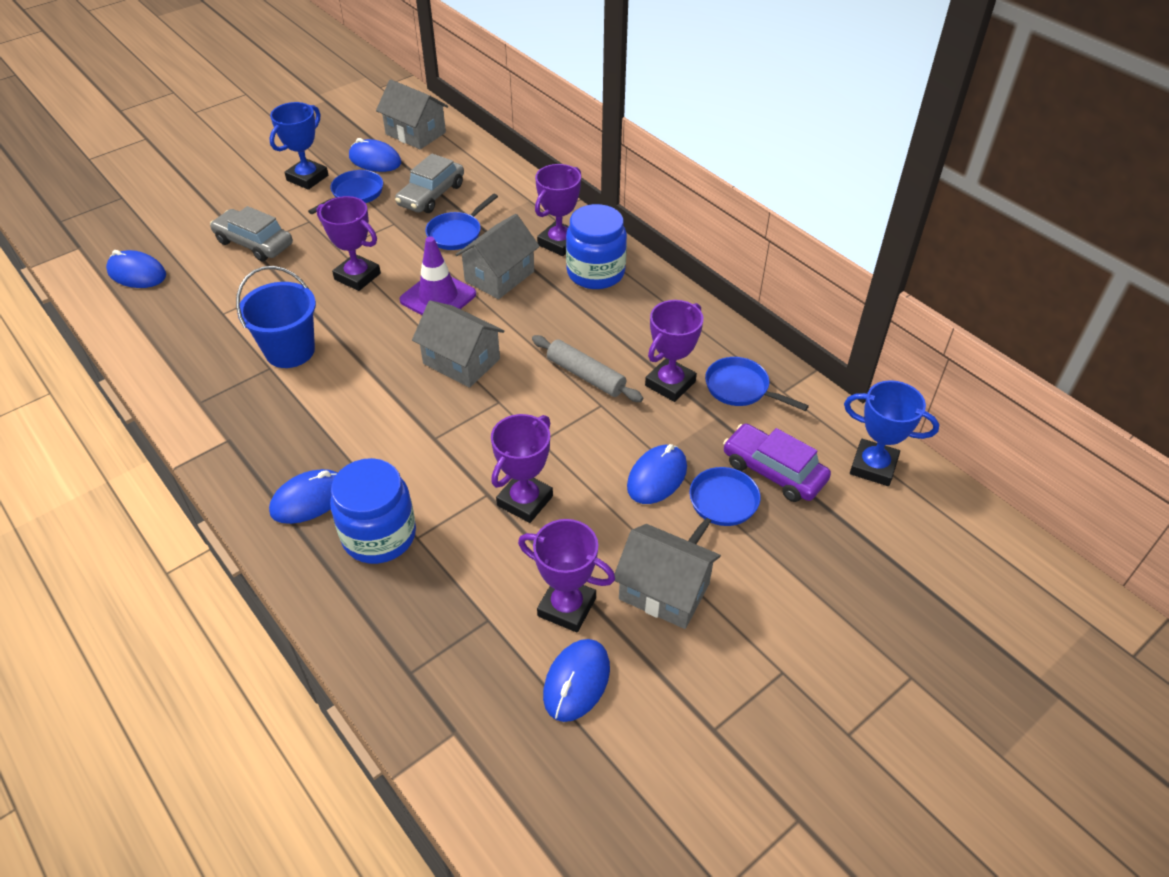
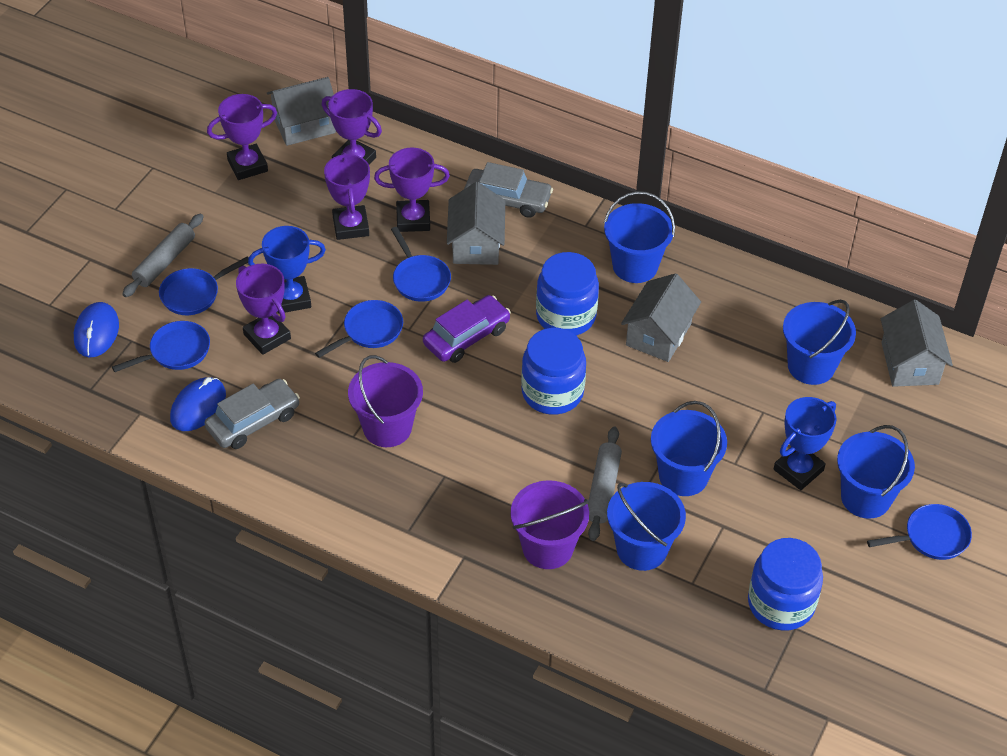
blue bucket: [236,266,316,368] = 1 -> [604,191,675,283] [607,482,686,571] [651,401,727,496] [783,300,856,385] [837,425,915,519] = 5
blue jar: [330,458,416,564] [566,204,627,289] = 2 -> [521,328,586,415] [536,252,599,336] [748,538,823,631] = 3
blue mouse: [106,250,166,288] [269,469,337,524] [349,138,401,172] [543,639,610,722] [627,444,687,504] = 5 -> [74,302,119,357] [170,377,226,431] = 2
blue pan: [308,170,383,214] [425,194,498,250] [688,467,761,544] [705,357,809,411] = 4 -> [112,321,210,372] [159,257,248,315] [315,300,403,358] [391,227,451,302] [867,504,972,560] = 5
grey rolling pin: [532,335,643,402] = 1 -> [122,214,203,297] [588,427,622,541] = 2
purple bucket: none = 0 -> [348,355,423,447] [511,480,589,569] = 2
purple traffic cone: [400,236,476,315] = 1 -> none = 0

